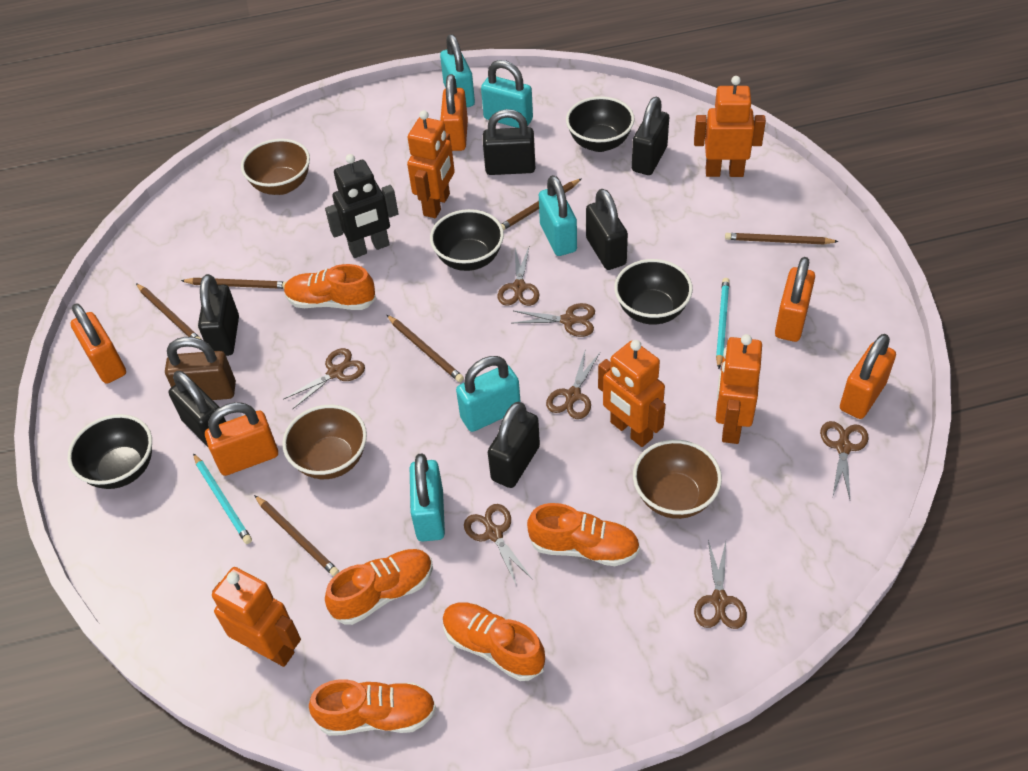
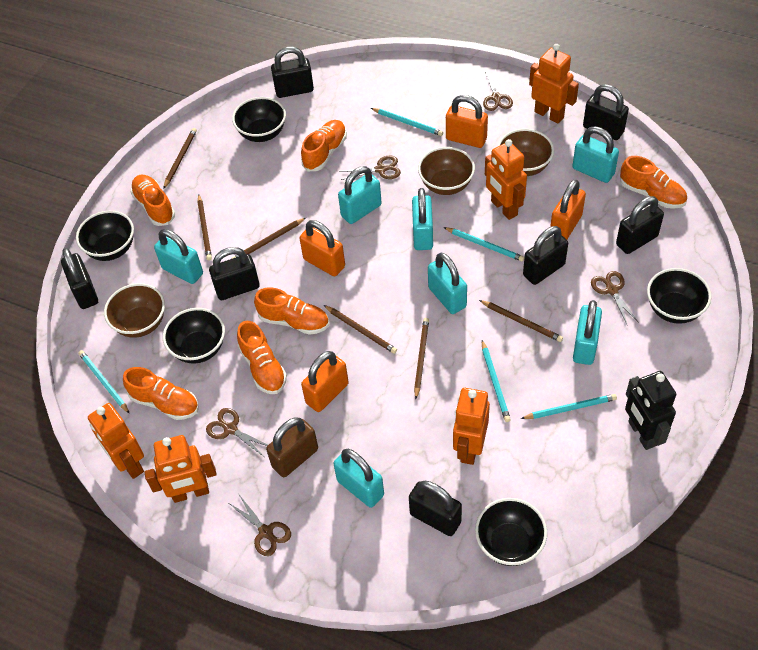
black bowl: [68,414,152,489] [430,209,504,271] [566,96,635,152] [614,259,693,324] = 4 -> [76,211,134,261] [163,308,225,364] [232,97,286,142] [475,498,547,566] [647,268,712,324] = 5
black padlock: [169,371,226,447] [198,274,239,356] [483,109,535,175] [488,402,540,488] [586,189,628,270] [632,97,669,175] = 6 -> [61,248,98,309] [209,247,260,300] [271,47,314,98] [409,481,462,536] [523,226,568,285] [583,84,629,140] [616,196,664,254] = 7
brown scissors: [284,348,365,410] [464,504,533,586] [498,247,539,306] [513,303,595,337] [546,348,600,419] [694,540,747,629] [820,421,868,499] = 7 -> [206,408,268,456] [229,495,291,556] [341,155,401,180] [483,70,513,111] [591,271,639,326] = 5
orange padlock: [70,304,126,384] [205,402,278,476] [440,74,468,151] [775,257,815,342] [840,334,896,419] = 5 -> [299,220,345,276] [301,351,349,412] [446,95,488,148] [550,179,586,239] = 4
orange shoe: [284,264,376,310] [309,679,436,736] [325,549,433,625] [443,603,545,681] [527,503,640,566] = 5 -> [123,367,199,420] [130,175,175,226] [237,321,287,394] [254,287,329,335] [301,120,347,171] [620,156,687,209] = 6
turquoise padlock: [410,454,445,542] [440,34,475,107] [456,356,521,432] [481,60,533,128] [539,175,577,256] = 5 -> [154,229,203,284] [334,448,384,508] [338,166,382,224] [412,188,433,250] [428,253,467,314] [572,126,619,183] [573,300,602,365] = 7
turquoise pencil: [193,453,252,544] [716,278,730,369] = 2 -> [78,350,130,414] [371,108,443,136] [444,227,524,262] [482,340,511,422] [521,394,617,419] = 5

